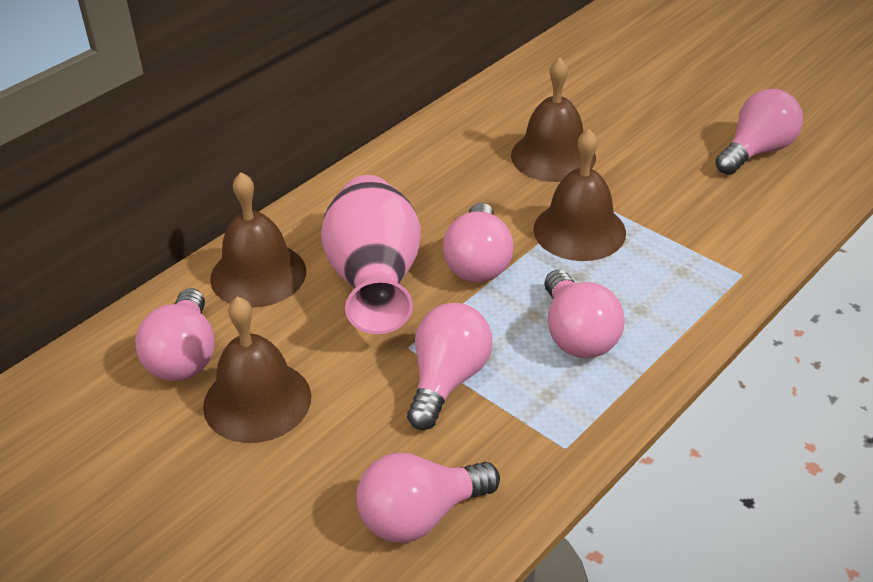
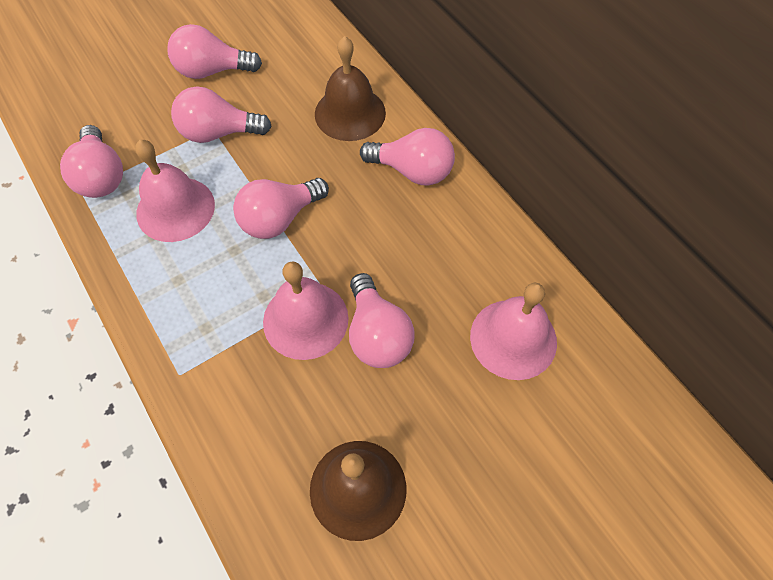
brown bell: [203,296,311,443] [210,172,306,308] [511,57,596,182] [534,129,626,261] = 4 -> [310,441,406,541] [315,36,386,141] = 2
pink bell: none = 0 -> [135,140,215,242] [263,261,349,360] [470,283,557,380] = 3
pink vase: [321,175,421,334] = 1 -> none = 0

